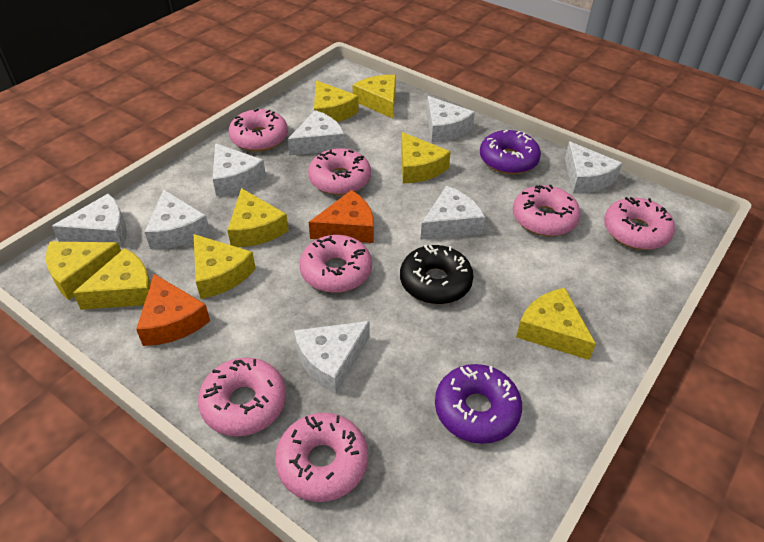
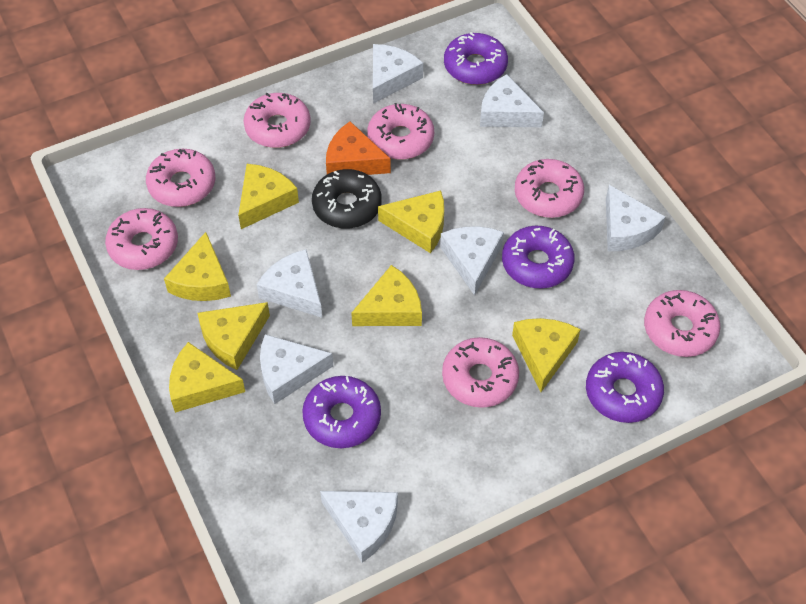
orange cheese: [136,274,210,346] [309,190,374,243] = 2 -> [326,121,391,175] = 1
purple donut: [435,364,522,444] [480,130,541,174] = 2 -> [302,376,381,448] [444,32,508,85] [502,226,575,288] [586,352,664,423] = 4
white cheese: [52,193,127,248] [145,190,210,249] [213,143,266,196] [288,110,345,156] [294,321,370,394] [420,186,485,240] [427,96,475,142] [565,141,623,194] = 8 -> [256,249,322,318] [260,334,333,404] [320,491,398,563] [373,44,423,104] [440,226,504,296] [480,74,544,127] [606,185,665,251] = 7
yellow cheese: [46,242,121,300] [73,248,151,310] [194,234,256,299] [227,188,289,247] [314,80,359,122] [353,75,396,119] [401,132,451,184] [516,288,596,360] = 8 -> [164,232,231,301] [169,342,245,413] [197,302,270,370] [238,164,299,229] [351,265,422,326] [378,191,444,253] [512,318,581,392] = 7

